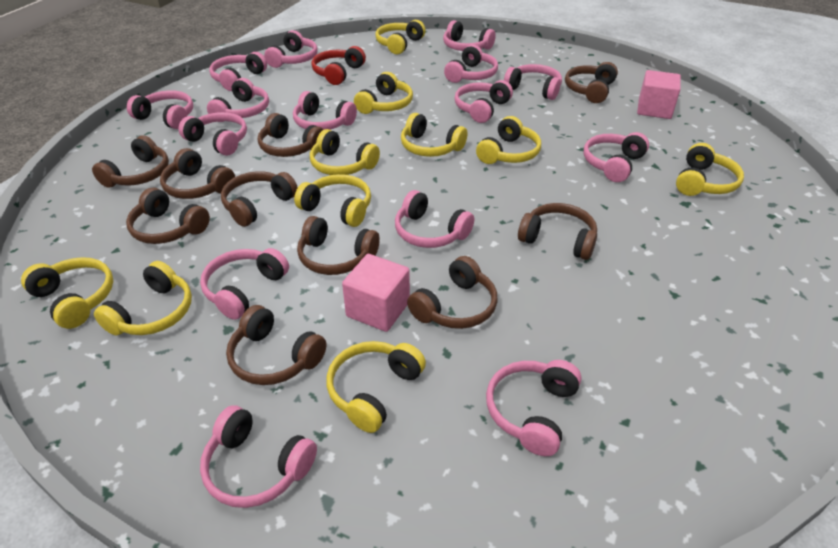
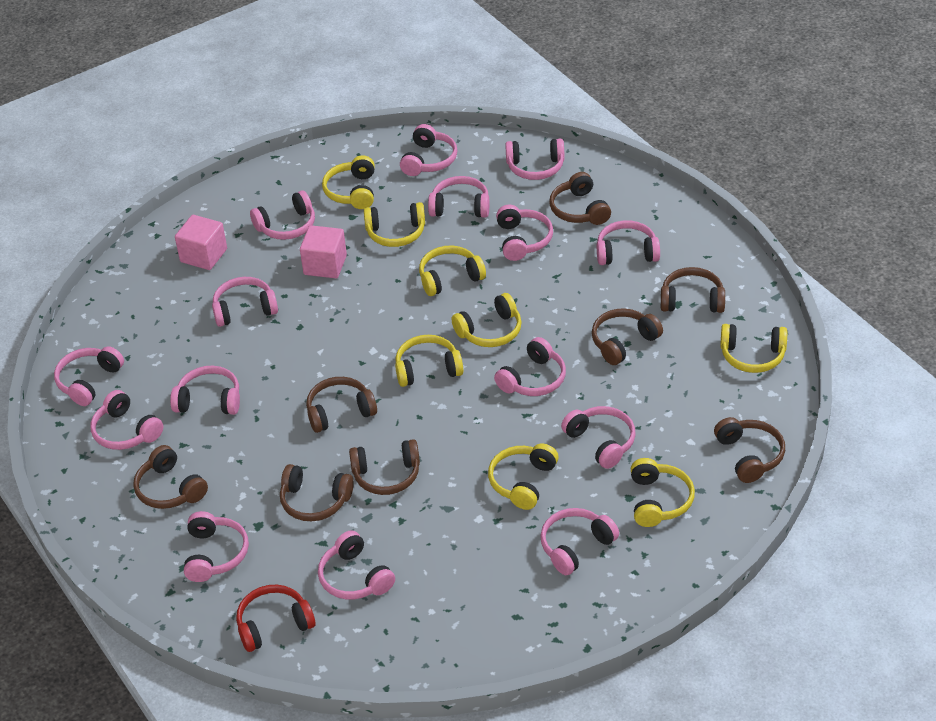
brown headphones: [92,135,169,188] [126,188,210,244] [160,148,235,199] [221,171,298,227] [226,305,327,385] [258,113,324,157] [297,216,380,275] [407,256,497,329] [518,203,597,260] [565,62,618,103] = 10 -> [133,445,208,509] [280,464,354,521] [306,377,377,433] [349,439,420,495] [549,172,611,225] [592,308,663,365] [661,267,725,313] [714,417,785,483] = 8
yellow headphones: [21,257,113,329] [94,261,192,335] [294,174,371,227] [310,129,380,175] [327,341,426,433] [354,72,413,114] [375,20,426,54] [401,113,468,157] [476,116,541,164] [676,143,744,196] = 10 -> [322,155,375,209] [364,202,425,247] [395,335,463,387] [419,246,486,296] [452,293,522,347] [488,443,559,510] [631,458,695,527] [720,324,787,373] = 8

